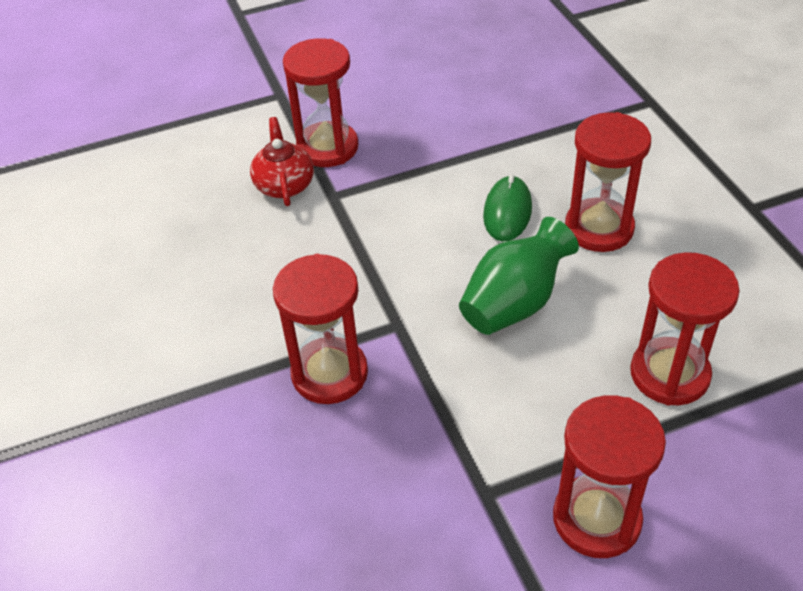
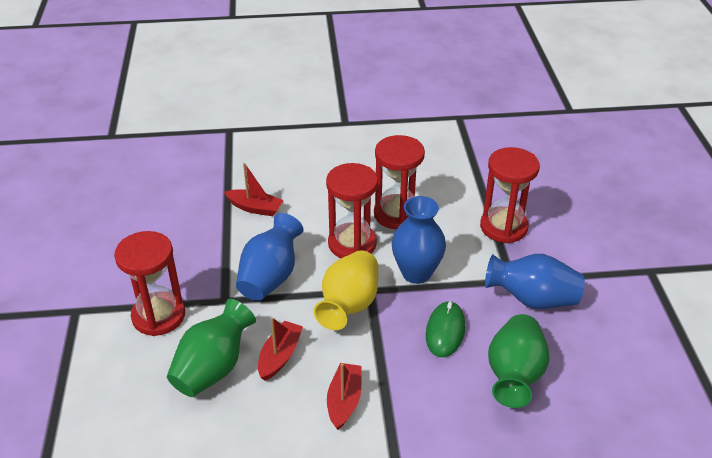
blue vase: none = 0 -> [236,213,303,301] [392,196,446,284] [485,254,585,309] = 3
green vase: [459,217,579,335] = 1 -> [167,299,256,397] [488,314,550,408] = 2
red boat: none = 0 -> [224,163,284,216] [258,317,303,381] [327,363,361,430] = 3
red hourglass: [273,254,368,404] [283,38,358,167] [553,395,666,558] [565,112,651,252] [630,252,740,406] = 5 -> [114,231,185,336] [326,163,378,258] [374,135,425,229] [480,147,540,243] = 4
red teapot: [250,117,314,206] = 1 -> none = 0
yellow vase: none = 0 -> [314,250,378,330] = 1

